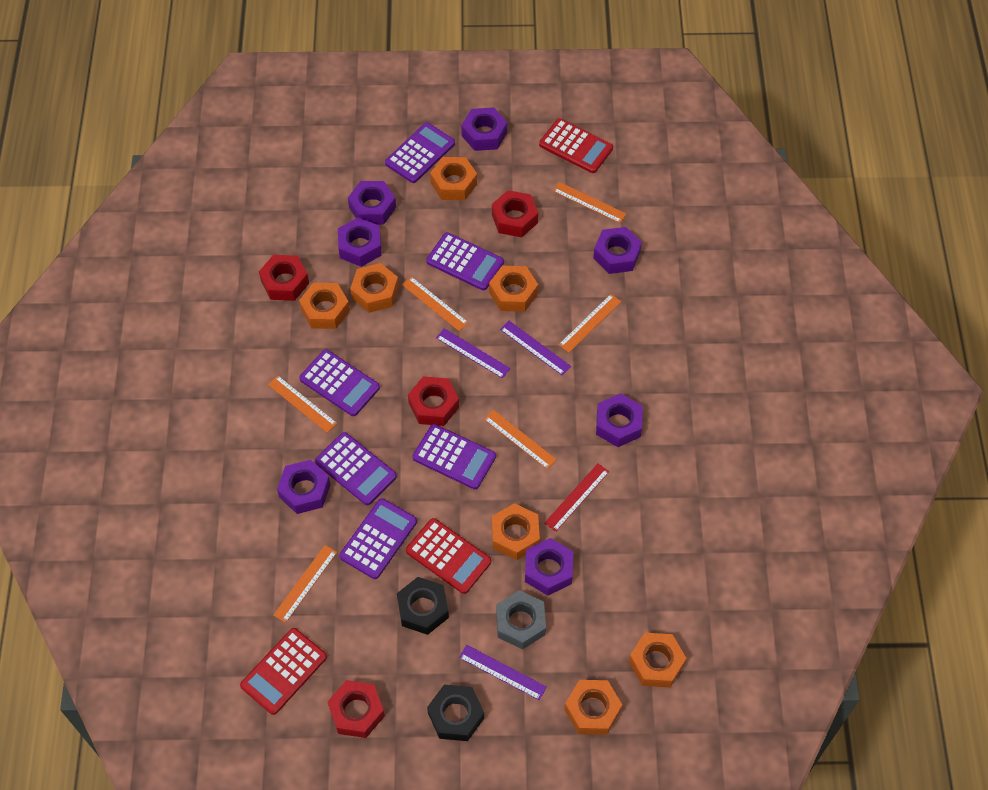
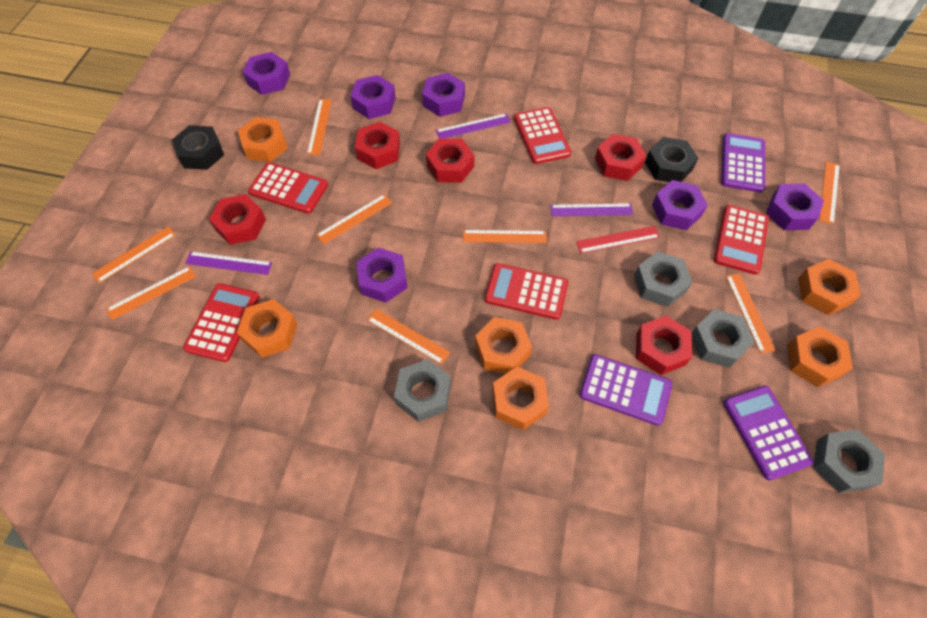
grey nut: [496,590,546,649] = 1 -> [394,359,451,422] [634,251,692,307] [692,309,755,368] [813,430,885,493] = 4
orange nut: [299,283,350,329] [350,263,399,313] [430,157,477,200] [489,266,538,312] [492,503,540,560] [564,680,622,735] [629,633,686,687] = 7 -> [237,299,297,358] [238,117,288,162] [475,317,532,374] [492,367,549,430] [787,326,853,387] [798,259,861,315] = 6
orange ruler: [268,376,337,433] [273,545,337,623] [402,276,469,331] [484,410,557,469] [553,182,626,223] [558,294,621,353] = 6 -> [92,226,176,283] [106,266,196,320] [307,99,332,155] [316,194,392,244] [367,309,450,365] [463,230,547,243] [726,273,775,353] [819,161,840,225] = 8
purple calculator: [299,349,380,416] [315,432,397,505] [339,498,417,579] [385,122,455,183] [413,424,496,489] [426,232,504,290] = 6 -> [579,354,672,426] [721,133,765,192] [723,386,813,480] = 3
purple nut: [277,460,331,514] [338,217,382,267] [348,181,396,225] [461,107,507,151] [525,538,573,596] [593,227,642,274] [596,393,643,447] = 7 -> [243,52,290,95] [350,75,396,119] [356,248,408,303] [422,73,465,117] [652,180,708,230] [766,184,824,230] = 6
red calculator: [240,628,327,715] [406,518,491,594] [539,118,613,173] = 3 -> [183,283,260,362] [248,162,328,214] [485,263,568,320] [514,107,571,164] [714,205,769,275] = 5
red nut: [259,255,309,301] [327,680,385,738] [408,376,459,426] [492,190,538,237] = 4 -> [209,194,266,245] [355,122,400,169] [426,138,474,183] [595,134,646,181] [636,316,692,375] = 5

